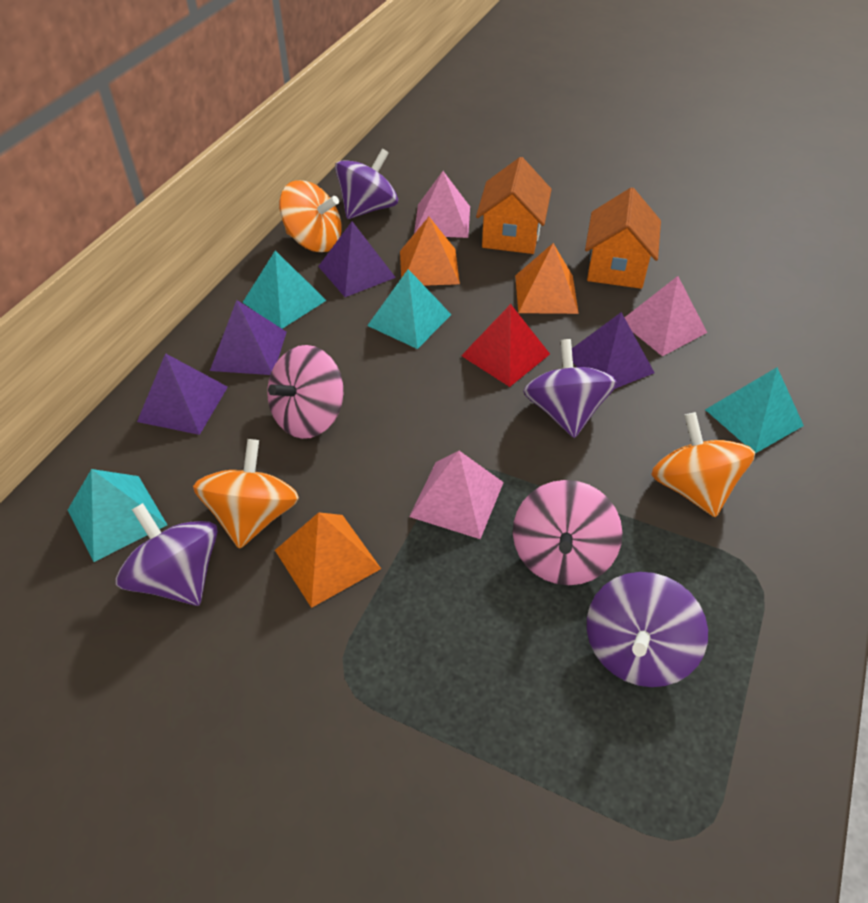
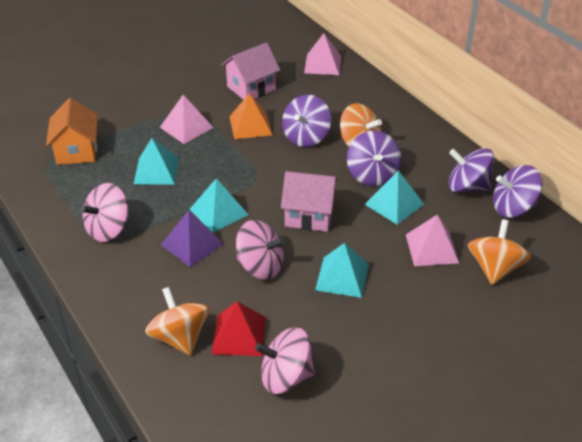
orange house: [476,157,552,254] [585,188,661,289] = 2 -> [46,98,98,165] = 1
orange pyramid: [275,512,381,608] [400,217,460,286] [515,243,579,314] = 3 -> [230,93,273,139] = 1
pink house: none = 0 -> [221,43,280,100] [281,171,338,232] = 2
pink spinning top: [267,345,343,439] [513,480,623,585] = 2 -> [80,183,128,242] [236,220,285,280] [255,327,315,394] = 3
purple pyramid: [137,353,228,435] [210,300,287,375] [318,221,396,297] [572,312,655,389] = 4 -> [161,210,223,267] = 1

